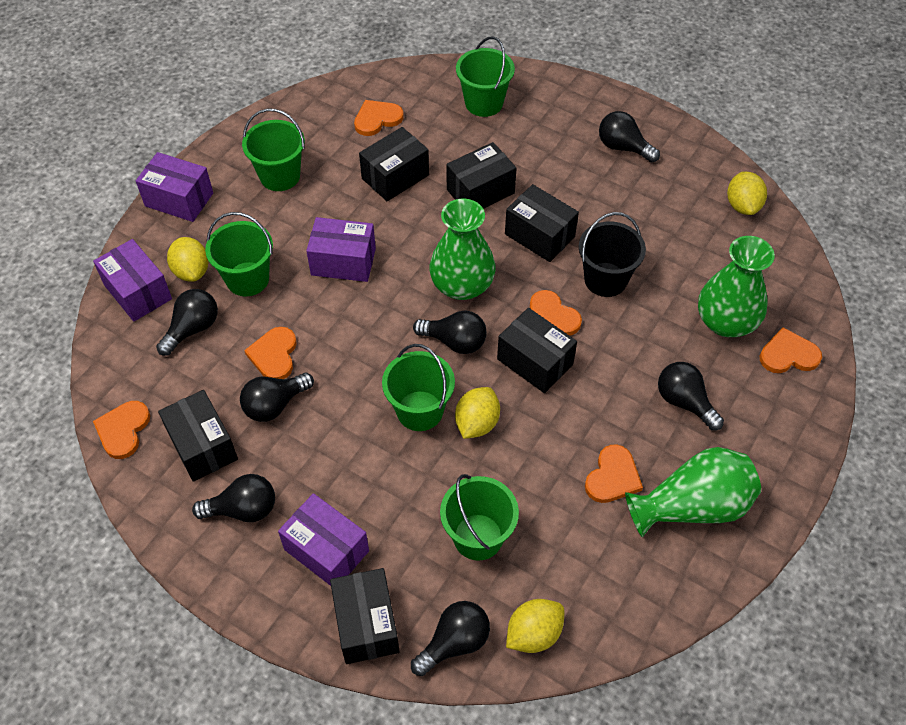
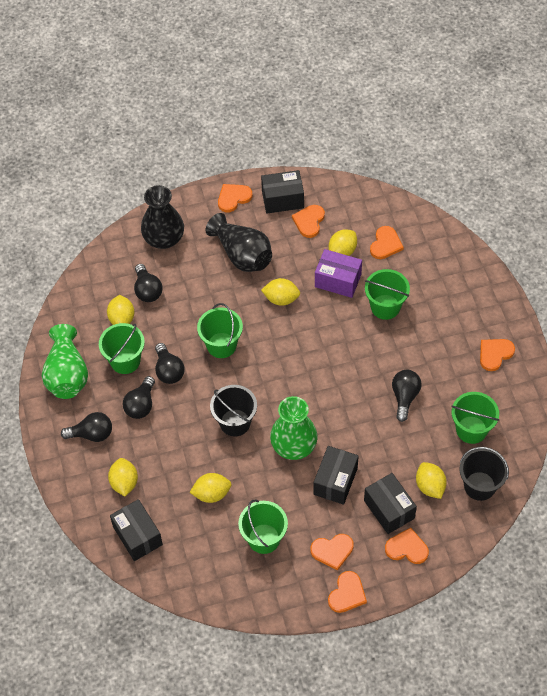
black box: [158,390,238,482] [330,568,400,664] [359,127,429,201] [446,142,517,209] [497,308,577,393] [505,184,579,262] = 6 -> [110,499,163,561] [261,170,304,213] [313,446,359,505] [364,473,417,534] = 4
black bucket: [579,212,646,297] = 1 -> [210,385,257,437] [459,447,509,501] = 2
black light bulb: [156,289,218,356] [192,474,275,522] [240,373,314,422] [411,601,490,676] [413,311,487,354] [599,111,660,163] [658,362,724,430] = 7 -> [61,412,112,442] [123,376,155,419] [134,264,163,302] [155,343,185,384] [392,370,422,422] = 5
black vase: none = 0 -> [141,185,184,249] [206,213,272,272] = 2
green vase: [429,199,496,300] [625,447,761,537] [698,236,775,337] = 3 -> [42,324,88,399] [270,396,317,460] = 2
orange heart: [93,401,150,459] [244,327,297,379] [354,100,404,136] [530,290,582,336] [585,444,643,503] [760,328,822,373] = 6 -> [218,184,253,212] [292,205,325,238] [310,534,354,571] [328,571,367,613] [370,226,404,259] [385,528,429,564] [480,339,515,371] = 7
purple box: [93,239,172,322] [136,152,213,222] [278,493,369,586] [306,217,376,282] = 4 -> [315,249,362,298] = 1
yellow lemon: [167,237,209,282] [455,387,500,439] [506,599,564,653] [727,172,767,215] = 4 -> [107,295,134,325] [108,458,138,496] [189,473,232,503] [261,278,300,306] [329,229,357,256] [416,462,447,499] = 6

